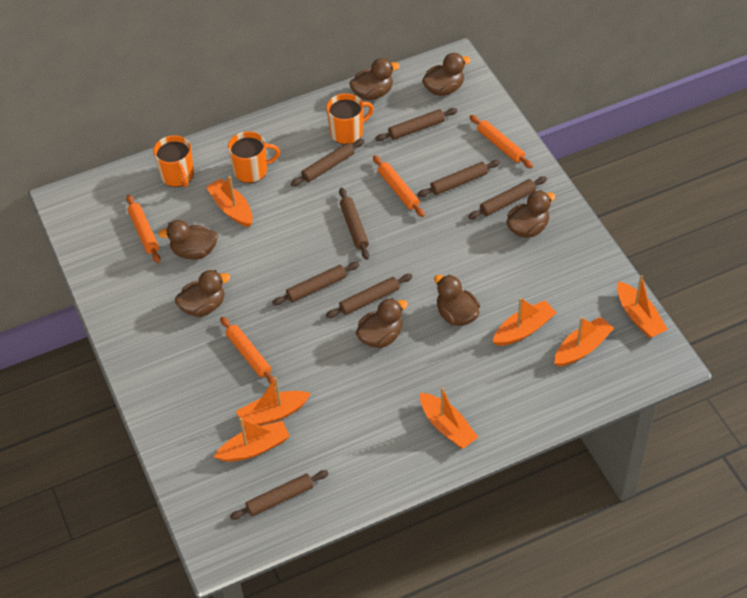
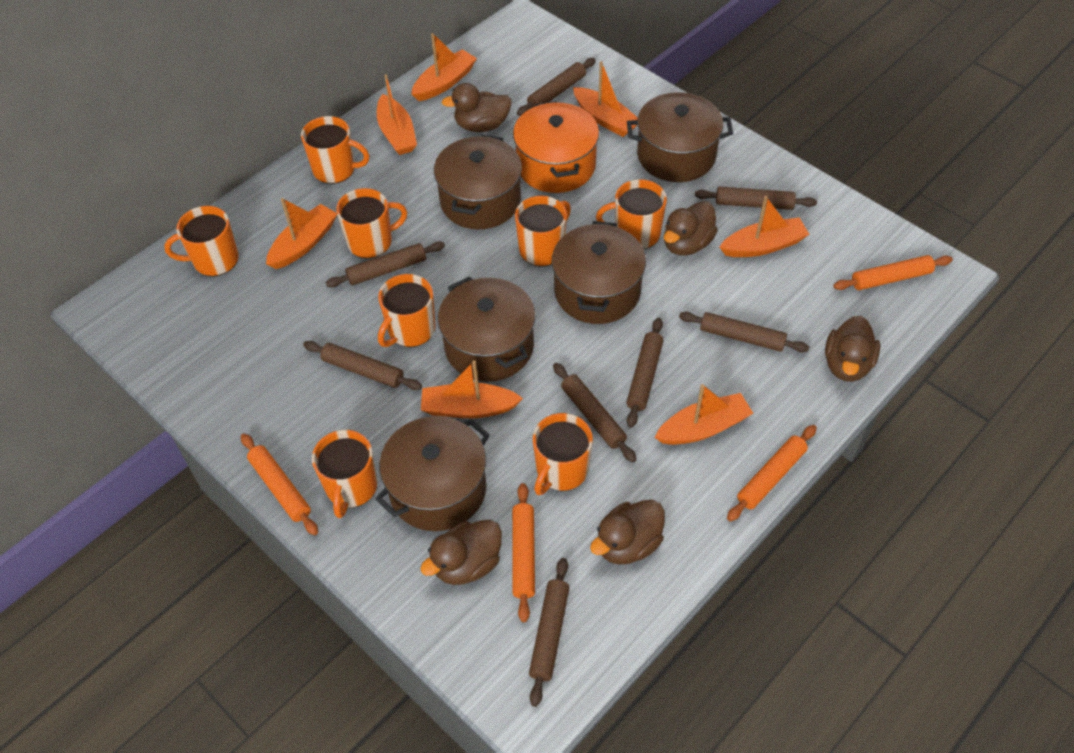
brown duck: [158,220,218,260] [175,270,230,317] [349,58,400,100] [356,298,408,348] [422,53,471,96] [434,275,480,326] [506,190,555,238] = 7 -> [420,520,502,585] [442,83,512,132] [590,500,665,565] [664,201,718,256] [825,316,880,382] = 5
brown pot: none = 0 -> [375,416,490,531] [434,135,522,229] [438,276,535,382] [552,221,646,324] [627,92,733,182] = 5
orange mug: [153,135,194,187] [228,131,280,183] [326,93,374,144] = 3 -> [164,206,239,277] [301,116,370,184] [312,430,378,518] [336,188,407,259] [378,274,436,347] [515,196,571,266] [533,413,593,495] [596,179,667,249] = 8
orange pot: none = 0 -> [513,101,599,193] = 1

